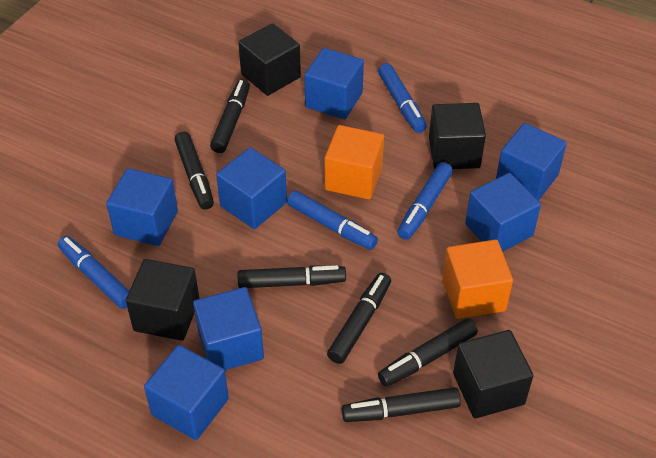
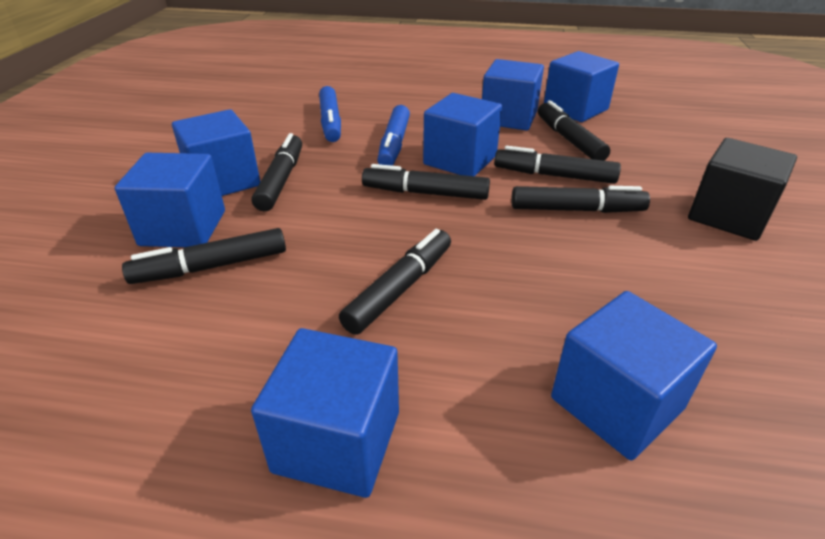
black cube: [126,259,200,341] [238,23,301,96] [429,103,486,169] [453,330,533,419] = 4 -> [688,138,797,241] = 1
black marker: [174,132,214,210] [210,80,250,153] [238,265,346,288] [327,273,391,364] [342,387,461,422] [378,318,478,387] = 6 -> [122,228,286,284] [252,133,302,211] [339,229,451,335] [362,164,490,200] [494,146,621,184] [512,186,650,213] [538,100,610,161] = 7
blue marker: [58,236,129,309] [287,190,378,250] [378,63,427,133] [397,162,453,240] = 4 -> [319,86,341,142] [377,105,410,166] = 2
orange cube: [325,125,384,199] [442,239,513,319] = 2 -> none = 0

